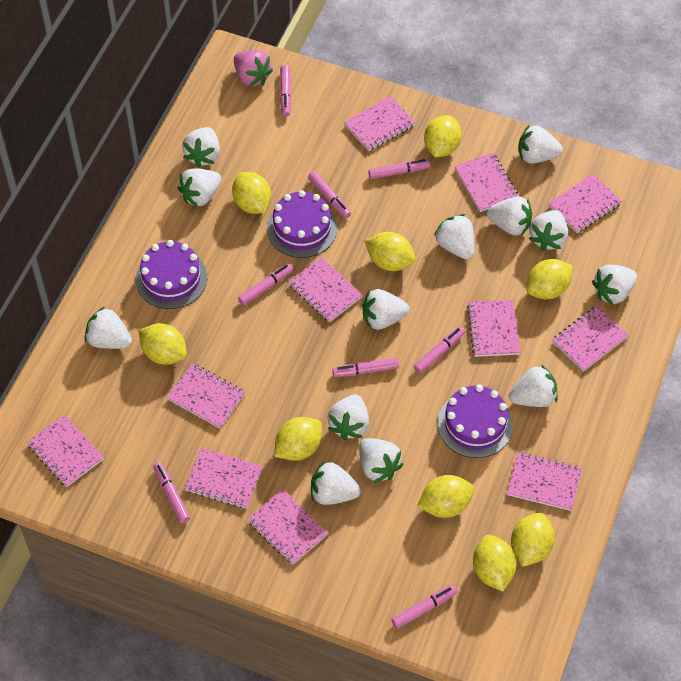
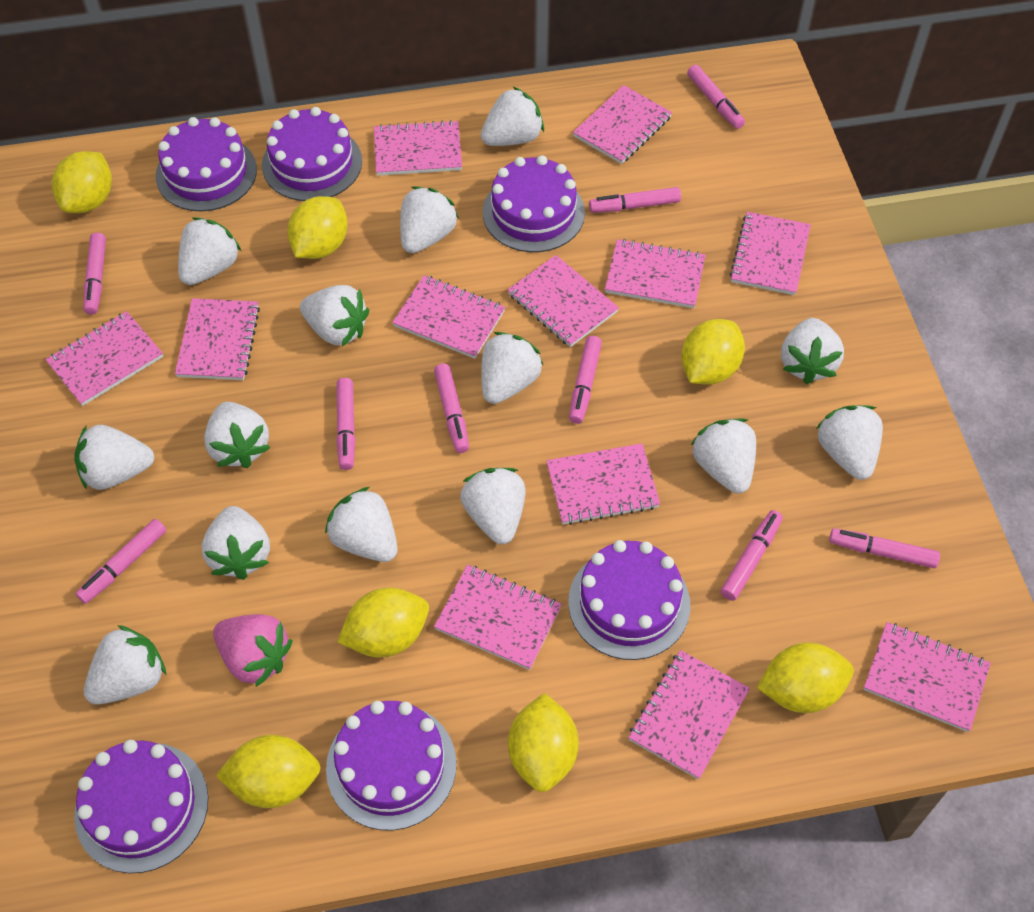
pink marker: [153,462,190,523] [238,263,293,306] [280,65,291,117] [308,171,351,219] [332,358,399,377] [368,159,430,179] [391,585,457,629] [413,326,465,374] = 8 -> [76,519,166,604] [84,233,106,315] [336,378,355,470] [434,363,469,453] [569,336,602,424] [589,187,681,213] [687,65,745,129] [721,510,783,601] [829,528,940,568] = 9
pink notebook: [27,415,104,487] [166,363,246,428] [184,448,263,509] [247,489,328,565] [288,257,363,322] [344,96,415,151] [454,153,518,212] [467,299,520,357] [507,452,582,511] [548,174,622,233] [552,306,629,371] = 11 -> [45,311,163,406] [175,298,260,380] [374,120,462,176] [392,275,505,359] [434,564,562,670] [508,255,619,347] [546,443,660,525] [573,85,672,164] [605,239,706,308] [628,650,750,780] [730,212,811,295] [863,622,991,732] = 12
purple cake: [136,240,207,309] [267,190,337,258] [438,384,513,458] = 3 -> [74,740,208,873] [156,117,257,212] [262,107,362,201] [326,701,456,831] [483,155,585,252] [568,540,690,660] = 6
white strawberry: [85,306,132,349] [178,168,221,207] [182,127,220,168] [311,461,361,505] [328,394,369,440] [359,438,403,483] [363,289,409,330] [434,214,475,260] [487,196,532,236] [509,364,557,407] [518,124,563,163] [529,210,568,251] [592,265,637,305] = 13 -> [74,425,154,490] [84,625,166,705] [178,217,241,285] [202,506,270,580] [204,402,270,468] [300,285,369,347] [325,487,398,562] [400,186,459,253] [460,468,526,544] [481,87,544,146] [481,332,543,404] [691,418,756,494] [781,318,844,384] [816,406,883,480] = 14
yellow lemon: [139,323,187,365] [232,172,271,214] [274,417,322,461] [365,232,416,271] [417,475,474,518] [424,115,461,157] [473,535,516,592] [511,513,555,567] [526,259,572,299] = 9 -> [52,151,112,213] [216,735,321,808] [287,196,348,259] [337,588,429,657] [508,693,579,792] [681,319,745,385] [757,643,854,713] = 7

